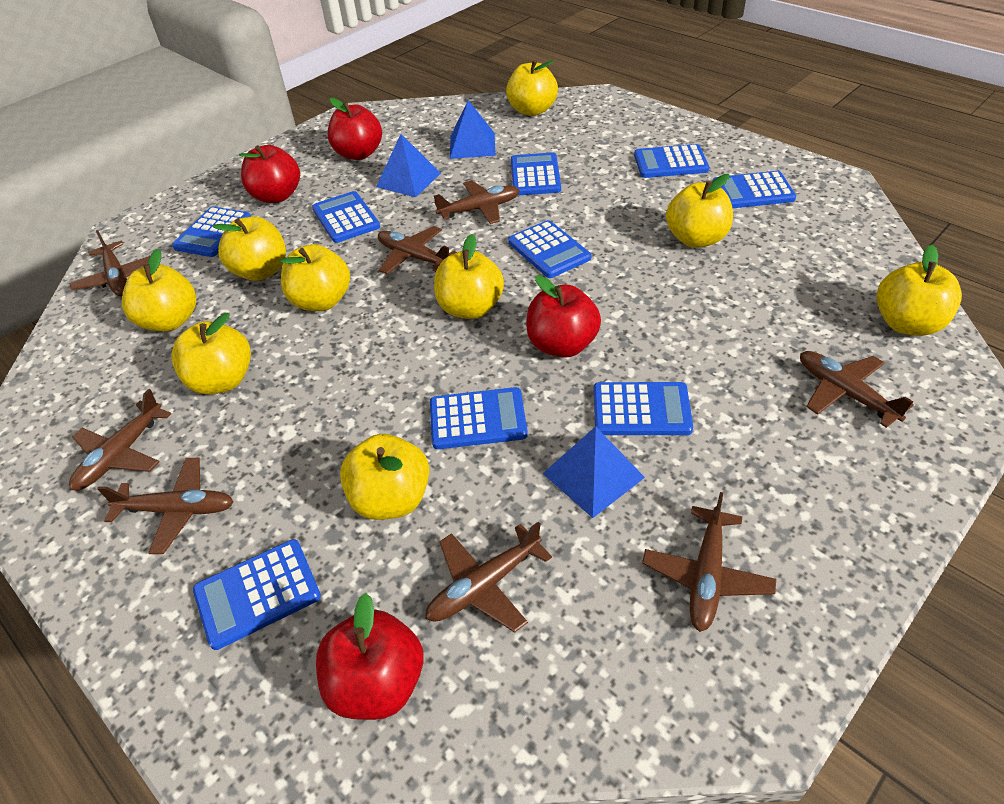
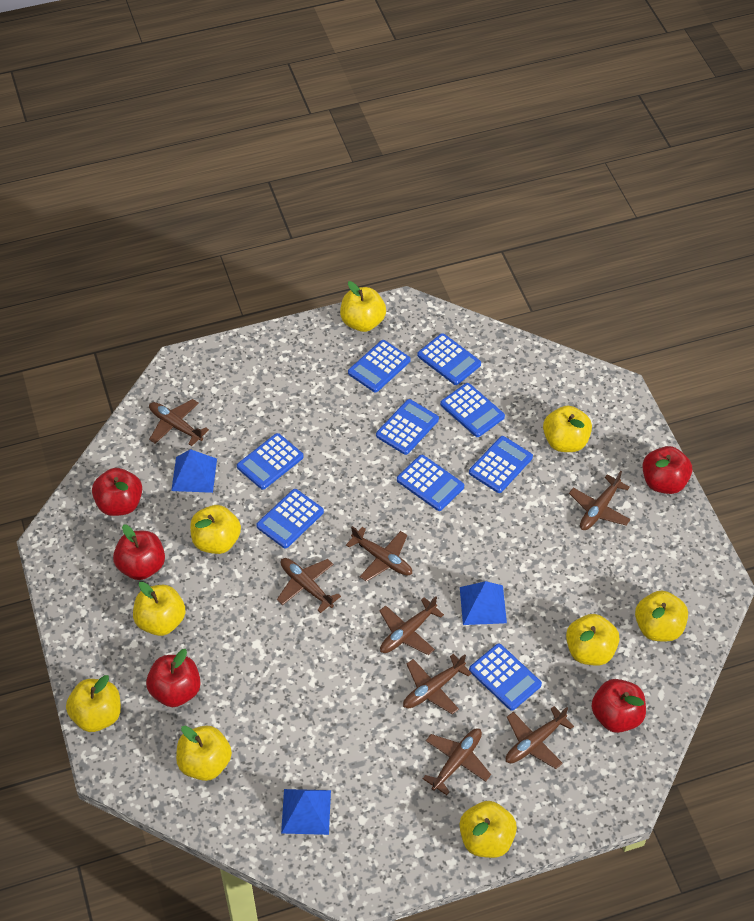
red apple: [239,145,300,203] [316,593,423,720] [327,98,382,160] [526,276,601,358] = 4 -> [92,468,142,516] [113,524,165,580] [146,649,201,707] [591,679,646,733] [642,446,692,494] = 5

